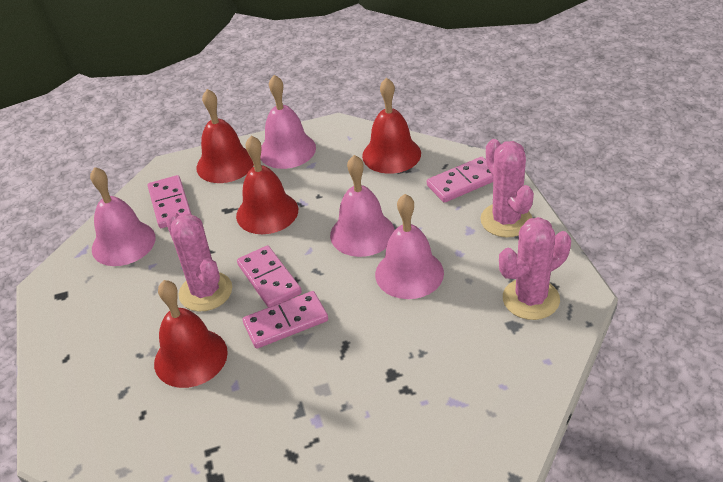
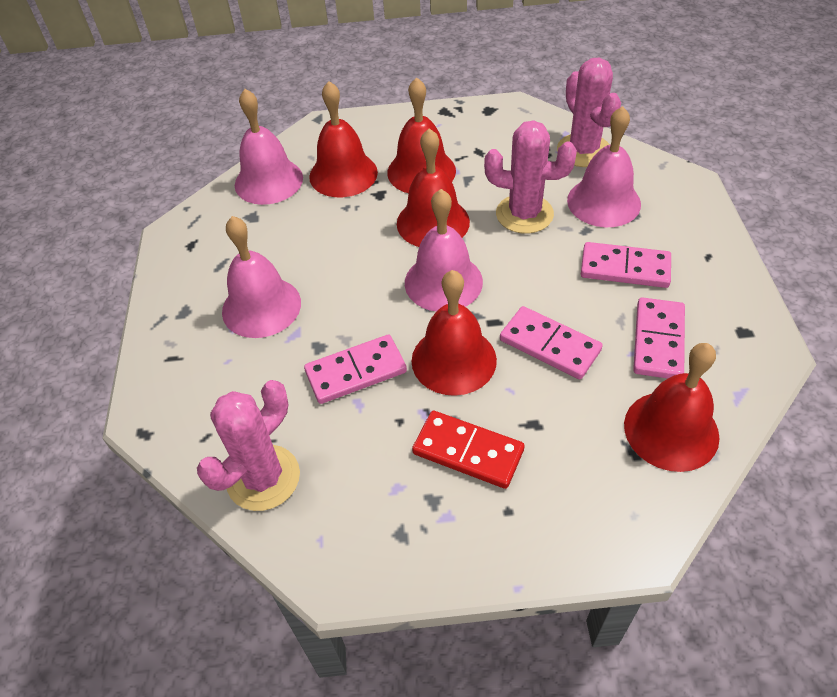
red bell: [154,280,228,388] [196,89,254,183] [236,135,298,234] [362,78,421,174] = 4 -> [309,81,378,197] [387,77,456,193] [397,128,470,247] [411,270,497,396] [624,343,720,472] = 5
red domino: none = 0 -> [412,411,525,489] = 1

